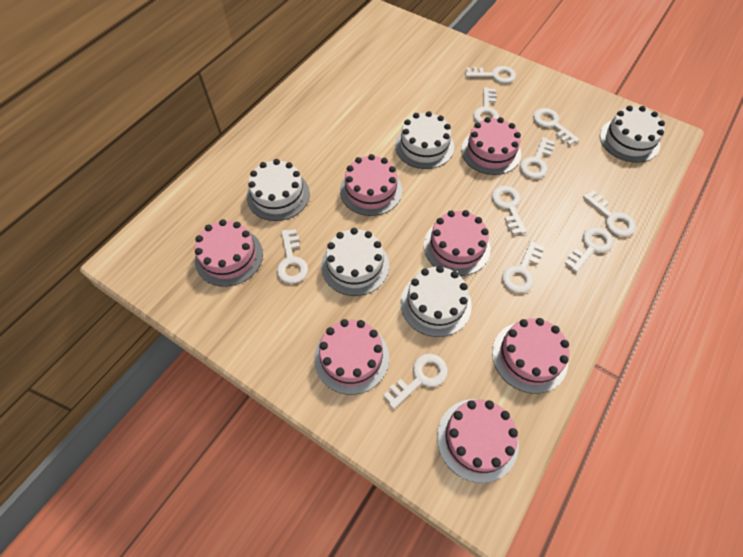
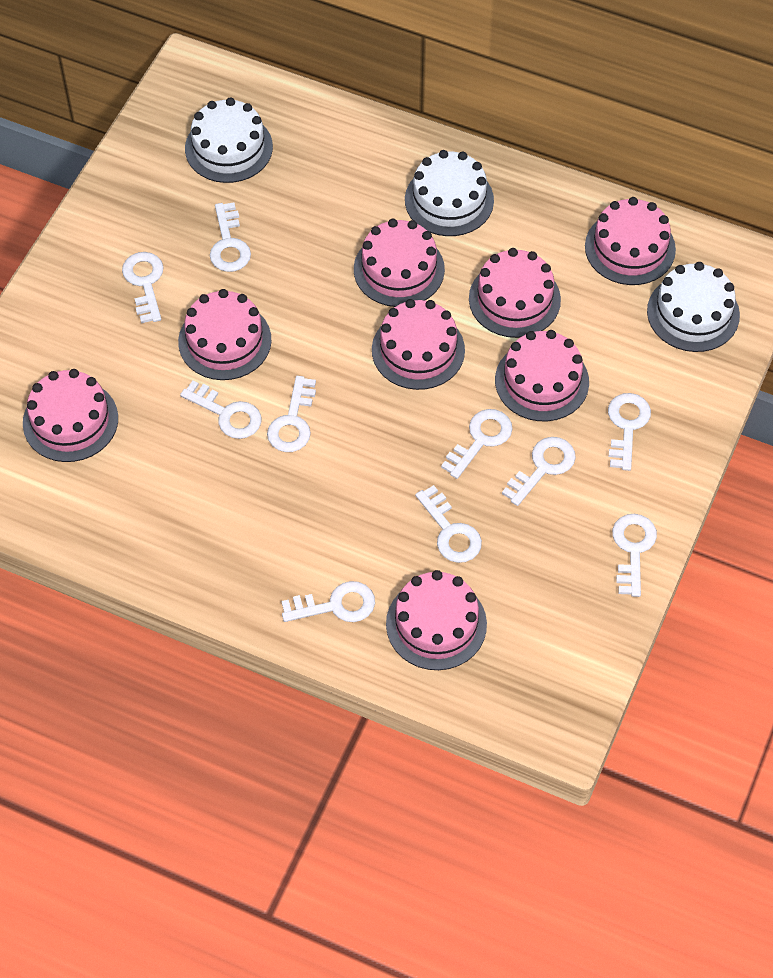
pink cake: [195,219,263,287] [314,319,389,395] [340,154,402,216] [424,210,491,276] [437,399,519,483] [461,117,521,175] [492,318,569,394] = 7 -> [23,369,118,462] [178,289,271,380] [354,219,445,307] [372,299,465,390] [386,570,487,670] [469,248,561,338] [495,330,589,421] [585,197,676,285] = 8
white cake: [247,159,310,221] [321,228,389,296] [395,111,454,169] [401,266,472,337] [600,106,665,163] = 5 -> [185,98,273,183] [405,150,494,236] [647,262,740,352] = 3

